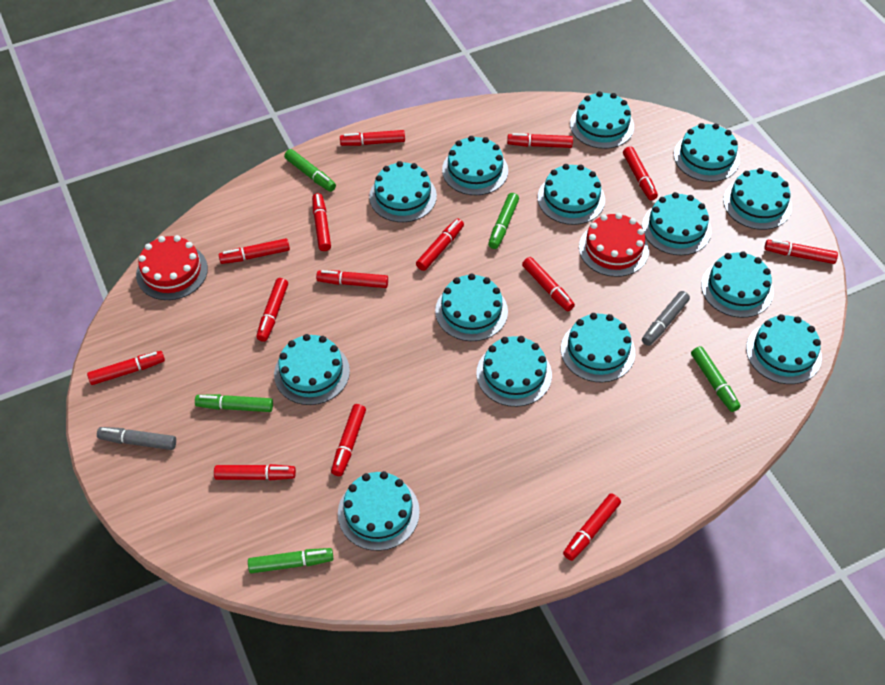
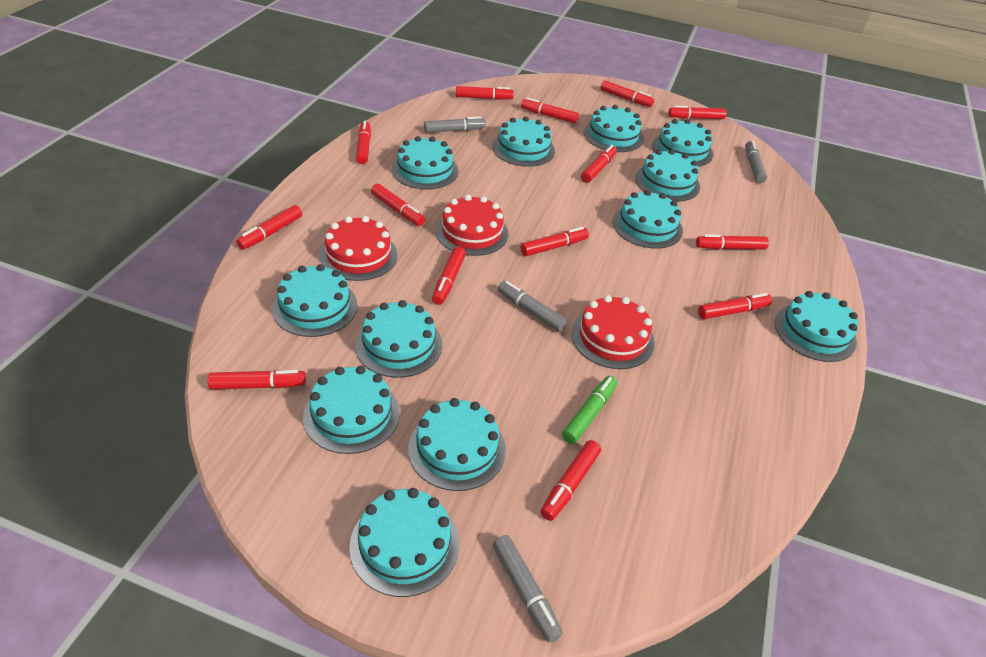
green marker: [195,394,273,412] [248,548,333,573] [284,149,336,192] [488,193,519,249] [691,346,740,412] = 5 -> [562,376,617,444] = 1
grey marker: [97,427,176,450] [642,291,690,346] = 2 -> [424,116,486,133] [492,535,563,643] [498,281,567,332] [745,141,767,183] = 4
red cake: [136,235,208,300] [579,213,649,277] = 2 -> [320,216,398,281] [436,195,509,256] [572,295,655,369] = 3
turquoise cake: [274,334,350,405] [338,471,420,551] [369,161,437,222] [435,273,508,341] [442,136,508,195] [476,336,552,407] [538,164,605,225] [561,313,635,382] [570,91,634,149] [642,192,712,255] [674,123,740,182] [701,251,774,318] [723,168,792,230] [746,314,822,384] = 14 -> [272,264,358,337] [303,366,400,454] [349,488,459,597] [355,300,442,378] [392,136,458,189] [408,398,506,491] [492,117,555,166] [584,105,644,152] [613,190,683,249] [635,149,700,202] [652,119,713,167] [774,291,858,362] = 12

